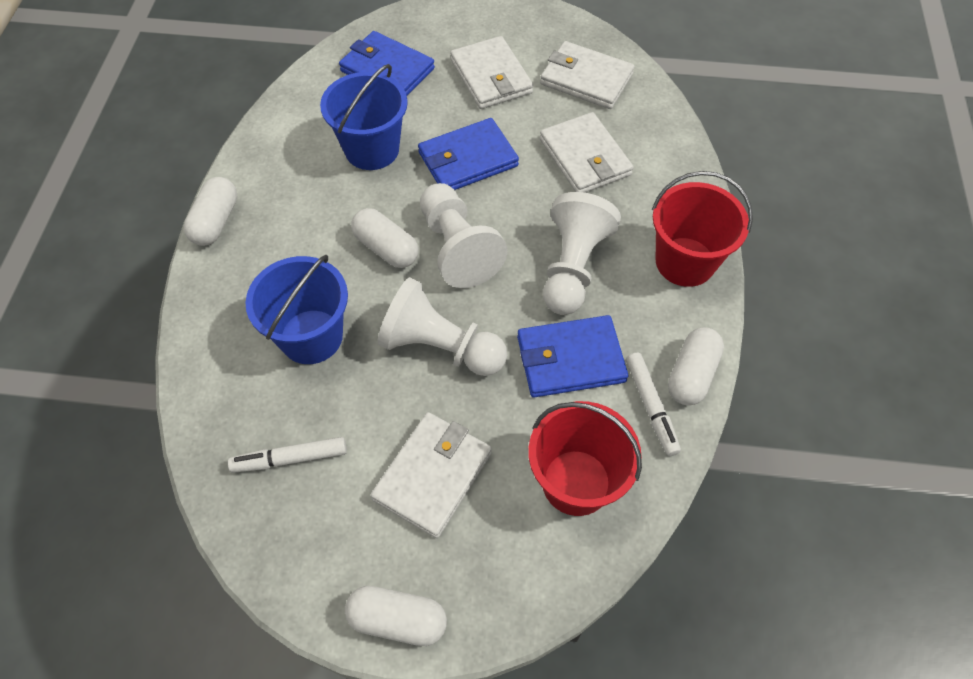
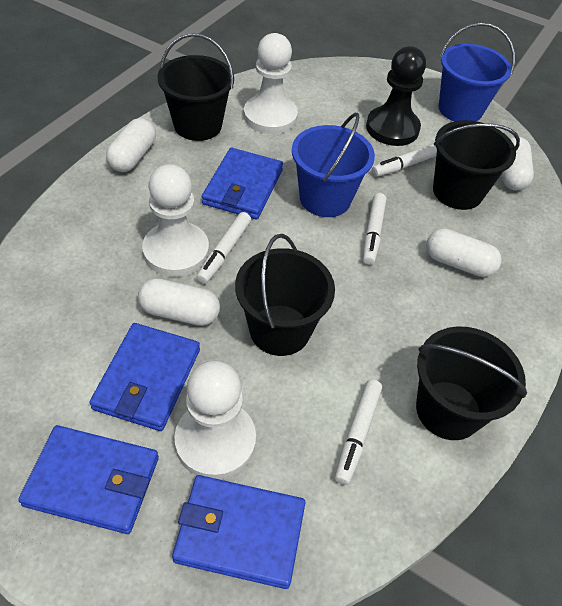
black bucket: none = 0 -> [157,33,234,141] [235,234,335,356] [416,326,527,440] [433,120,520,210] = 4
black pawn: none = 0 -> [366,46,426,146] = 1
blue wallet: [339,31,435,95] [418,118,519,190] [517,315,628,398] = 3 -> [18,425,159,534] [89,323,200,431] [172,475,305,589] [202,148,283,219] = 4
red bucket: [528,401,642,516] [652,171,753,287] = 2 -> none = 0
white marker: [228,437,347,473] [626,353,681,456] = 2 -> [196,212,251,284] [335,380,382,485] [363,193,387,265] [372,144,437,177] = 4
white wallet: [370,412,492,538] [450,36,533,109] [540,41,635,109] [540,112,634,193] = 4 -> none = 0

